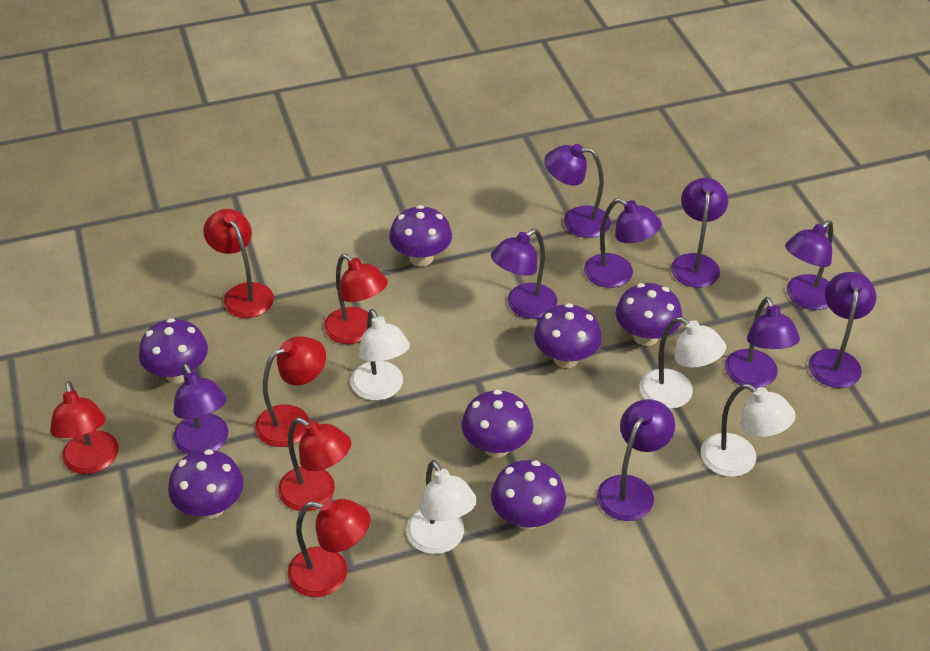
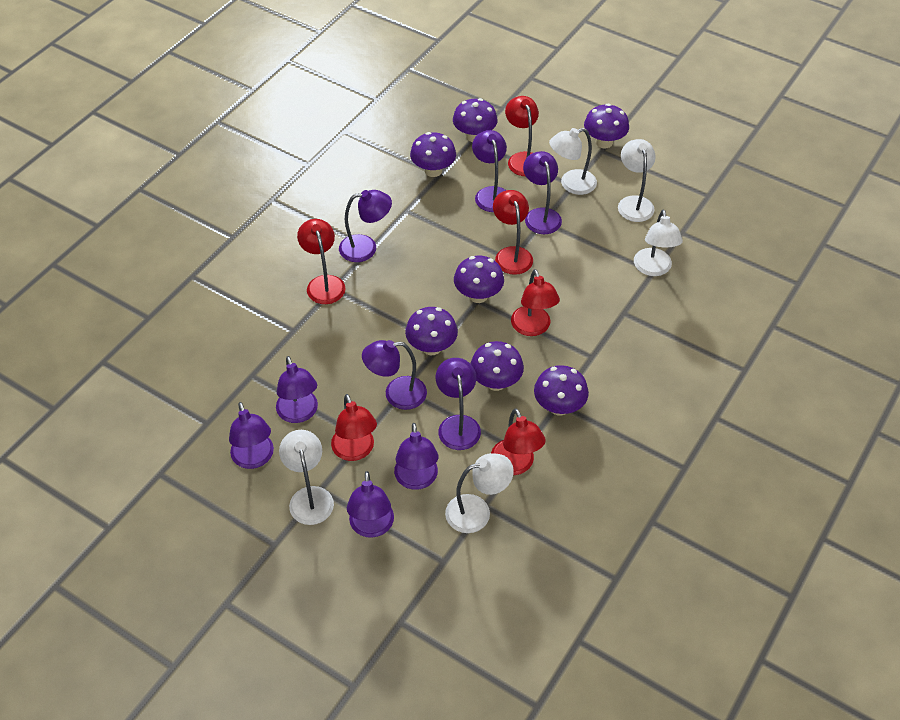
white lamp: [350,309,410,401] [406,460,477,554] [640,317,726,409] [701,384,796,477] = 4 -> [279,430,334,525] [445,453,514,533] [549,128,597,195] [618,139,656,222] [634,210,683,276] = 5

